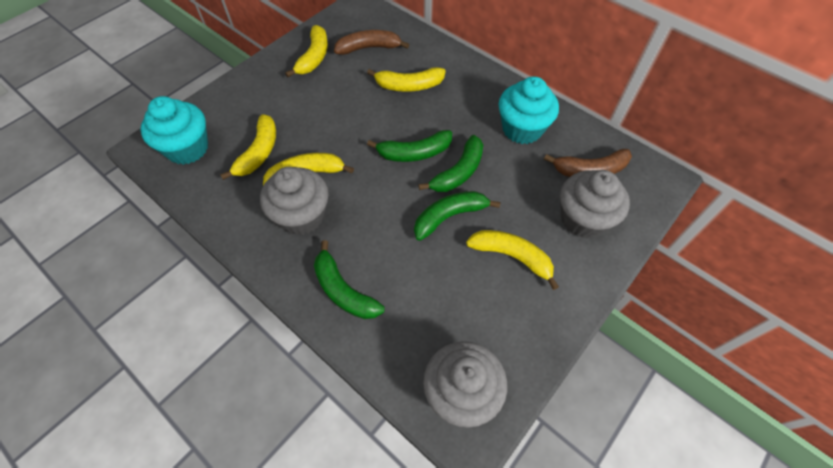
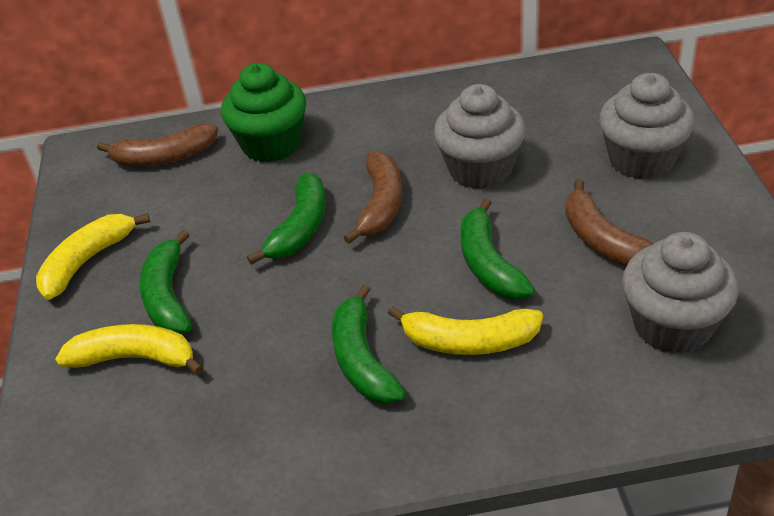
brown banana: [334,30,409,55] [544,149,632,177] = 2 -> [97,124,218,166] [344,151,402,244] [565,179,654,266] = 3
green cupcake: none = 0 -> [221,63,306,163] = 1
turquoise cupcake: [140,96,208,165] [498,76,559,144] = 2 -> none = 0
yellow banana: [220,114,276,180] [263,153,354,186] [285,25,328,77] [367,67,446,92] [466,230,559,290] = 5 -> [36,213,150,300] [55,324,204,375] [388,306,543,355] = 3

